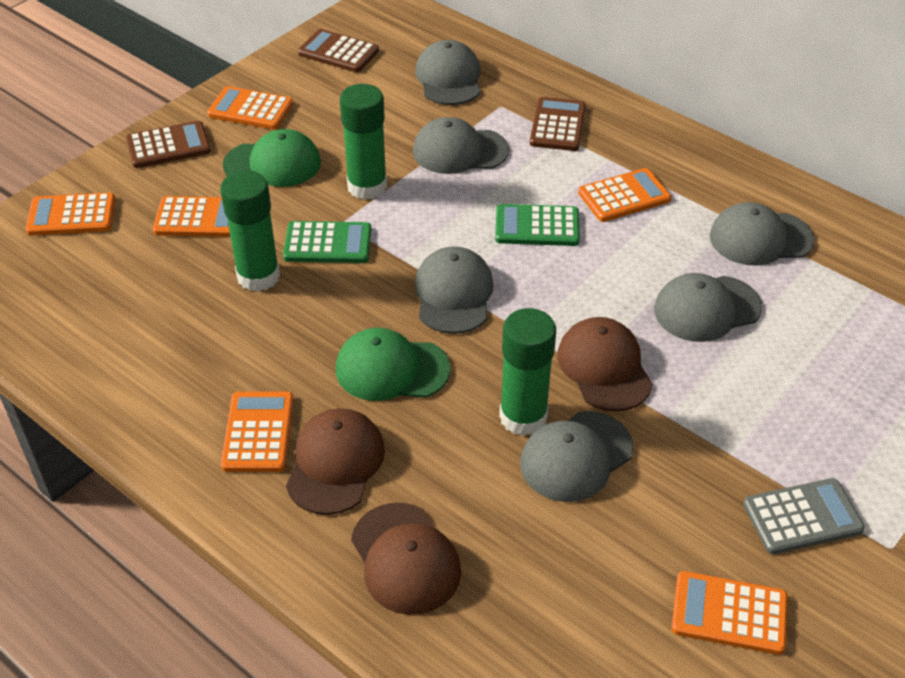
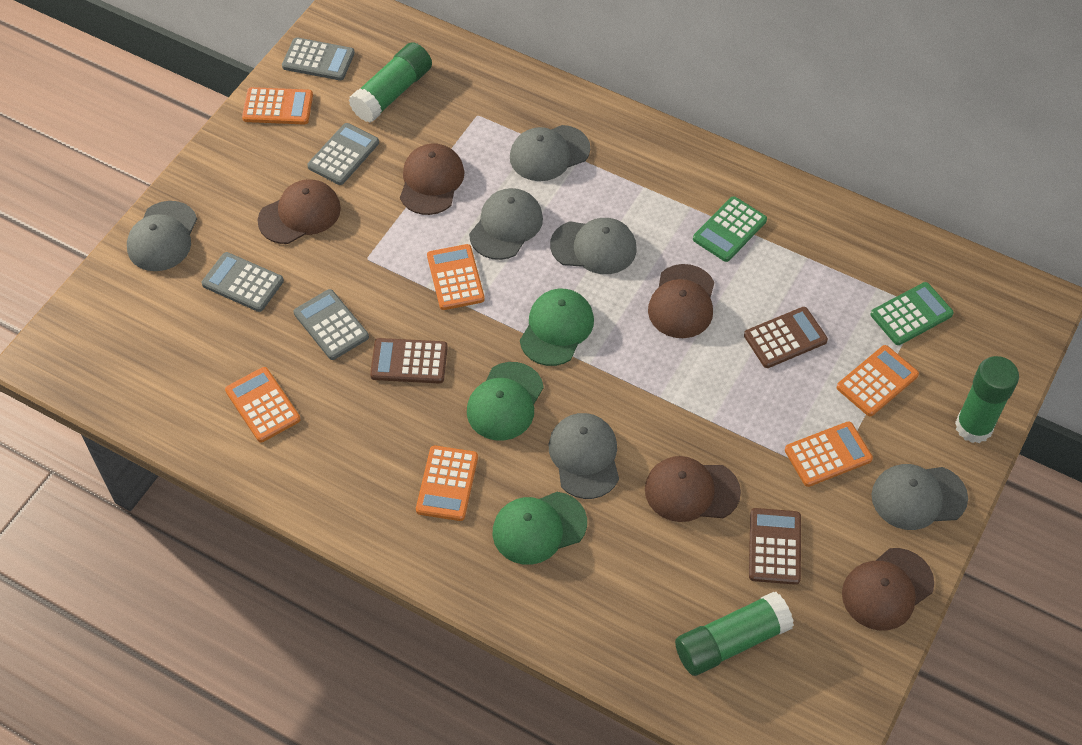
brown cap: [286,408,385,515] [351,503,461,615] [557,317,653,411] = 3 -> [258,179,341,244] [400,143,464,215] [645,456,741,522] [648,264,714,338] [842,548,934,630] = 5
green cap: [223,129,321,187] [336,328,451,401] = 2 -> [467,362,544,441] [493,492,587,565] [520,289,594,366] = 3
grey calculator: [743,478,865,554] = 1 -> [202,252,284,312] [282,37,355,81] [294,289,369,360] [307,123,379,185] = 4

